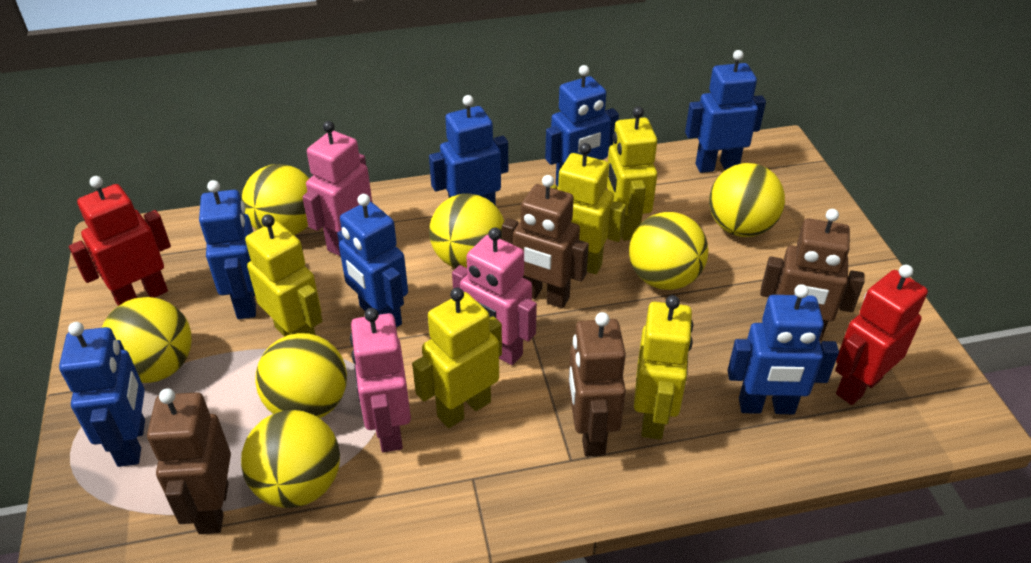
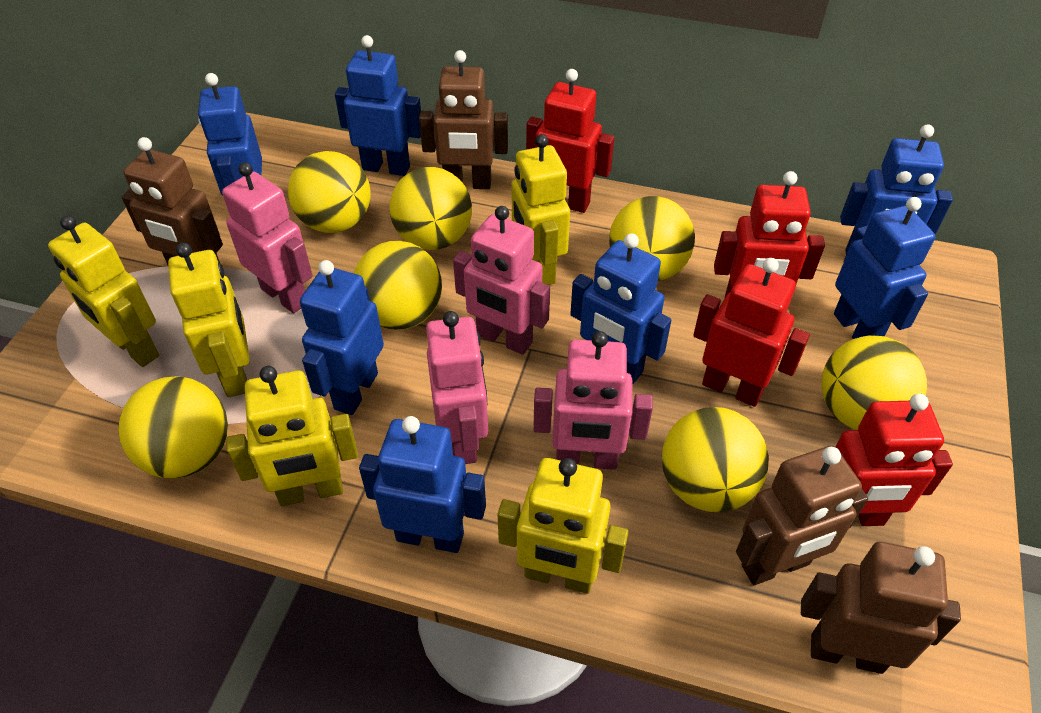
pink robot: [302,121,372,256] [350,308,411,452] [452,227,537,365] = 3 -> [222,162,313,313] [426,311,488,464] [453,206,550,355] [533,331,653,470] = 4
red robot: [69,176,171,306] [835,265,928,405] = 2 -> [526,69,614,213] [693,258,810,407] [714,171,825,297] [836,393,953,526] = 4

